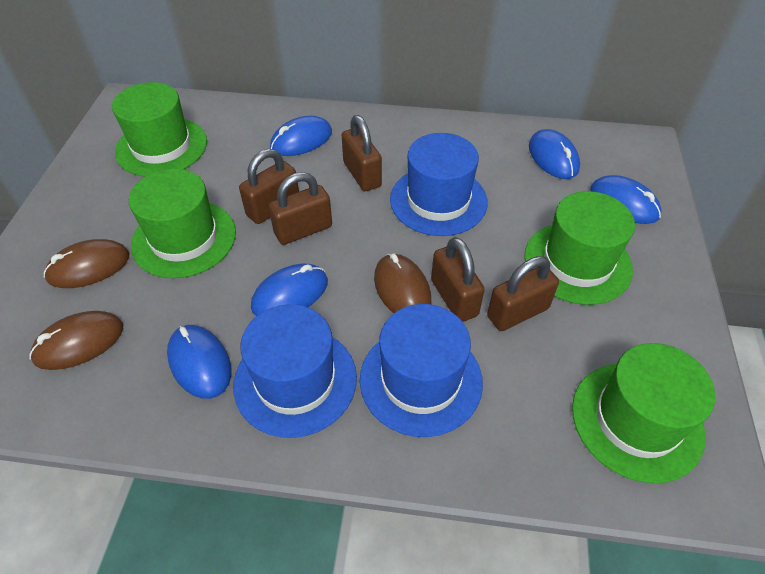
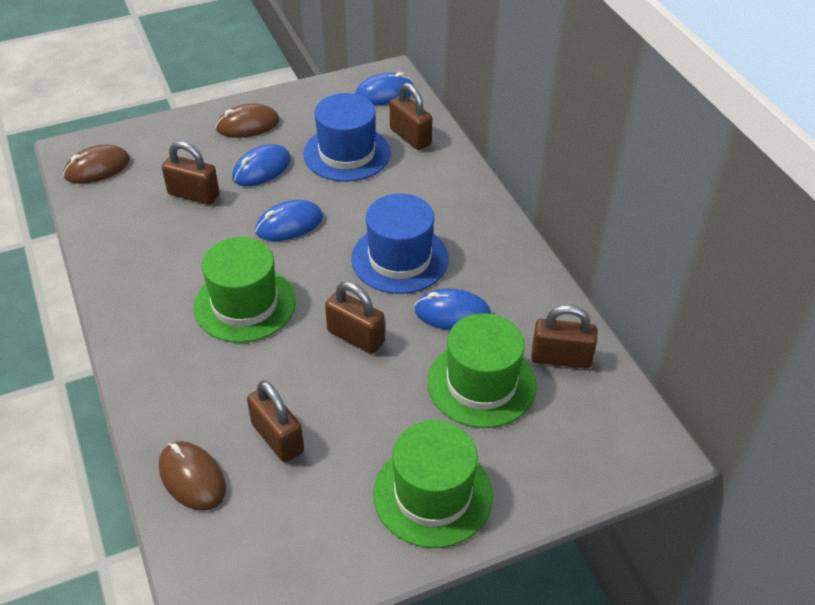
blue hat: [233,304,357,438] [360,304,483,437] [390,133,488,236] = 3 -> [303,93,391,182] [351,193,449,294] = 2
blue mouse: [167,325,231,399] [251,264,328,316] [270,116,332,156] [529,129,580,179] [590,175,662,224] = 5 -> [232,144,291,186] [255,200,323,241] [355,72,414,105] [414,288,491,330] = 4
green hat: [112,82,207,177] [129,169,236,278] [524,191,635,305] [572,343,715,483] = 4 -> [194,237,296,343] [373,420,493,548] [427,313,537,428] = 3

